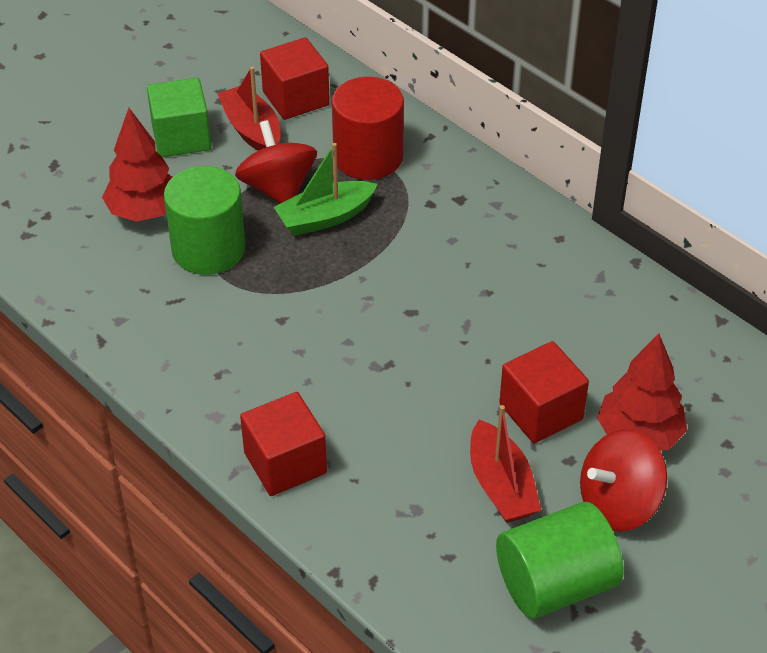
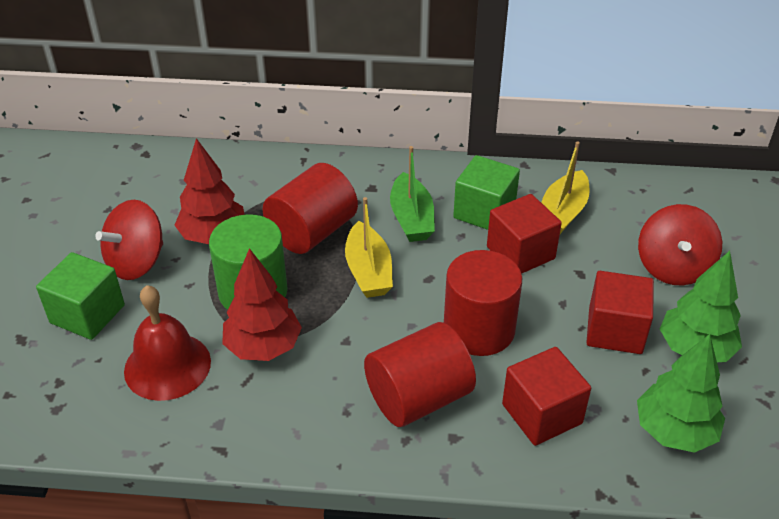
green cube: [147,78,211,157] = 1 -> [36,252,125,340] [453,155,520,230] = 2
green cylinder: [164,166,246,275] [496,502,623,619] = 2 -> [209,214,288,310] = 1
green tree: none = 0 -> [637,334,725,453] [660,251,742,362] = 2
red bell: none = 0 -> [124,285,211,401] = 1
red boat: [218,66,281,151] [470,405,541,523] = 2 -> none = 0
red cylinder: [332,77,404,180] = 1 -> [262,163,358,254] [364,322,476,427] [444,250,522,356] = 3
yellow boat: none = 0 -> [345,197,393,298] [541,141,590,234] = 2

